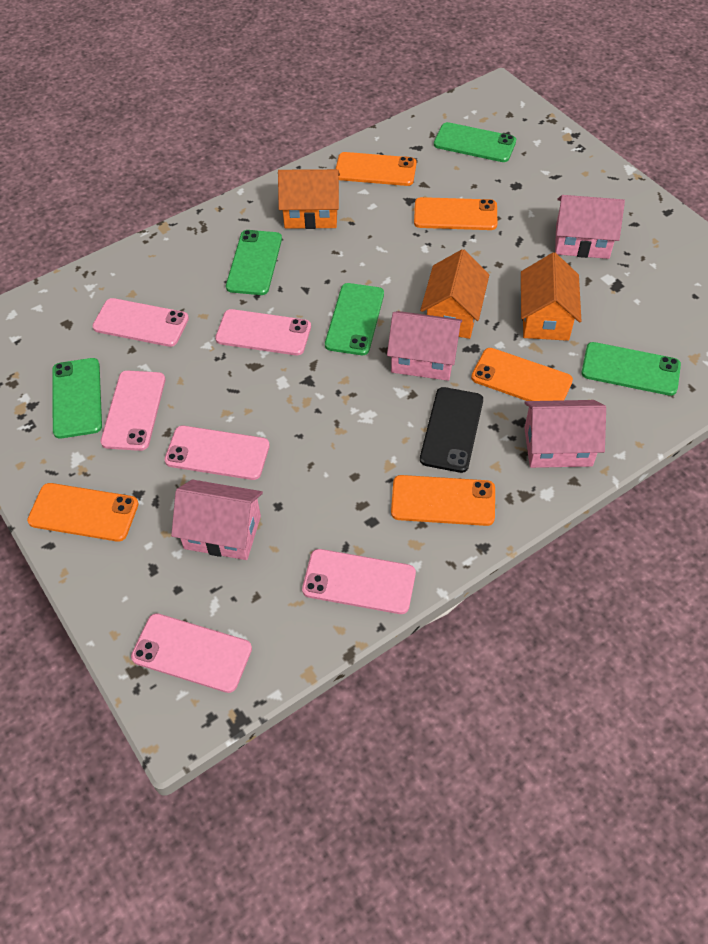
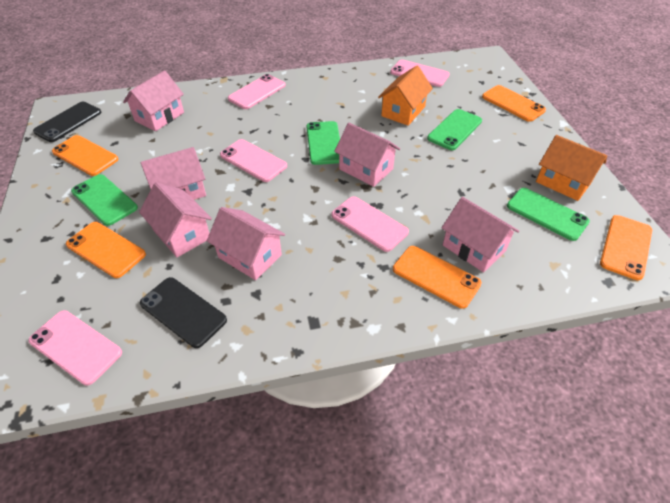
black phone: [420,387,483,473] = 1 -> [33,102,102,142] [140,277,227,348] = 2
green phone: [52,358,102,439] [226,230,282,295] [325,283,384,355] [434,122,516,162] [581,342,681,396] = 5 -> [71,174,138,226] [306,121,340,165] [427,109,482,150] [507,188,590,241] = 4
orange house: [278,169,340,229] [420,249,489,339] [521,252,581,341] = 3 -> [378,66,433,126] [536,135,607,201] = 2
pink house: [171,479,263,560] [387,311,462,381] [524,400,606,468] [555,195,625,259] = 4 -> [123,71,184,131] [139,182,212,257] [140,147,206,200] [207,207,285,280] [334,123,400,187] [441,197,519,272] = 6
pink phone: [92,298,189,347] [101,370,165,451] [131,613,252,693] [164,426,270,480] [215,309,311,355] [302,549,416,614] = 6 -> [28,310,122,386] [220,139,287,182] [228,74,286,109] [331,196,409,252] [390,59,450,87] = 5

